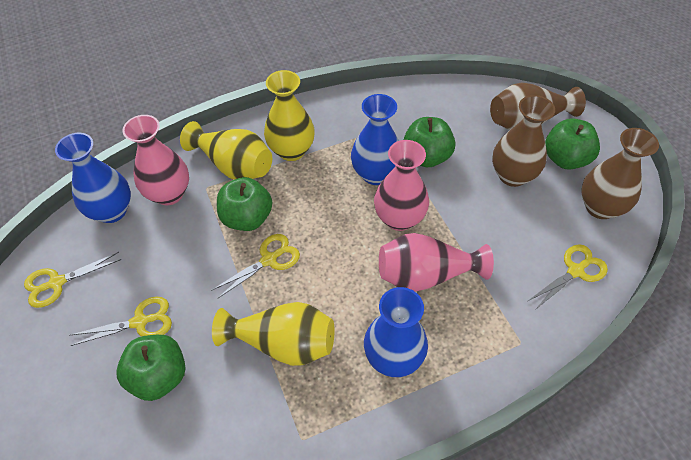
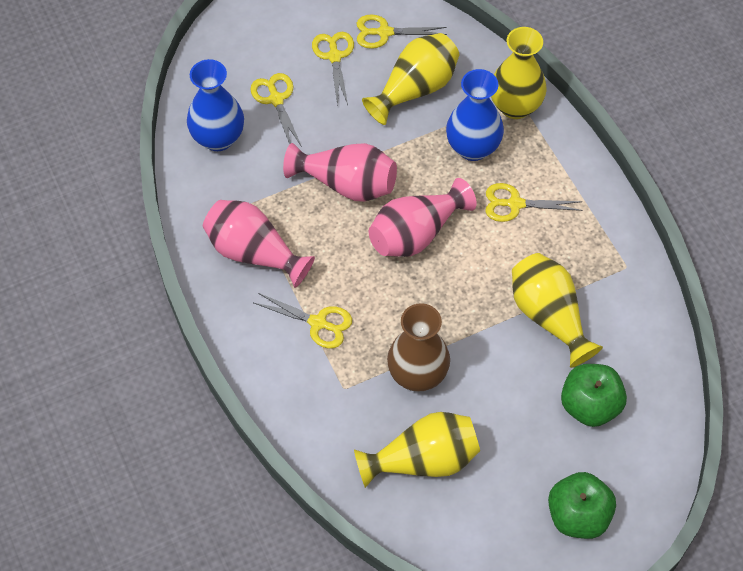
blue vase: [55,133,131,223] [351,94,399,185] [364,287,428,377] = 3 -> [187,59,244,151] [446,69,504,161] = 2
brown vase: [490,83,586,130] [492,95,555,187] [581,128,659,219] = 3 -> [387,303,450,392] = 1
green apple: [116,335,185,401] [217,177,272,231] [404,117,455,167] [545,118,600,170] = 4 -> [548,472,616,539] [561,364,627,427] = 2
yellow scissors: [24,252,121,308] [71,296,172,346] [211,234,300,299] [528,244,608,310] = 4 -> [250,73,302,147] [254,293,352,348] [312,32,354,106] [357,14,447,49] [485,183,583,222] = 5
yellow vase: [180,121,272,180] [212,302,335,366] [264,70,315,161] = 3 -> [354,412,480,488] [362,33,459,125] [491,27,547,119] [512,253,603,368] = 4

